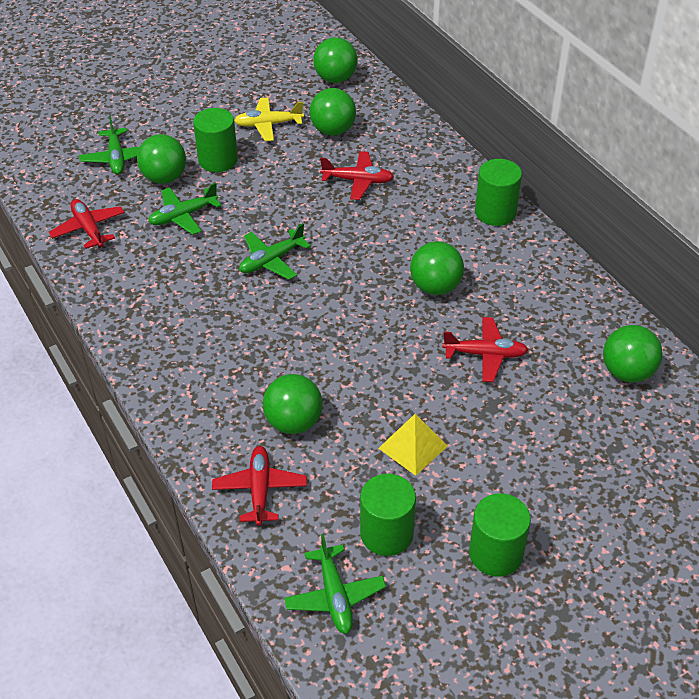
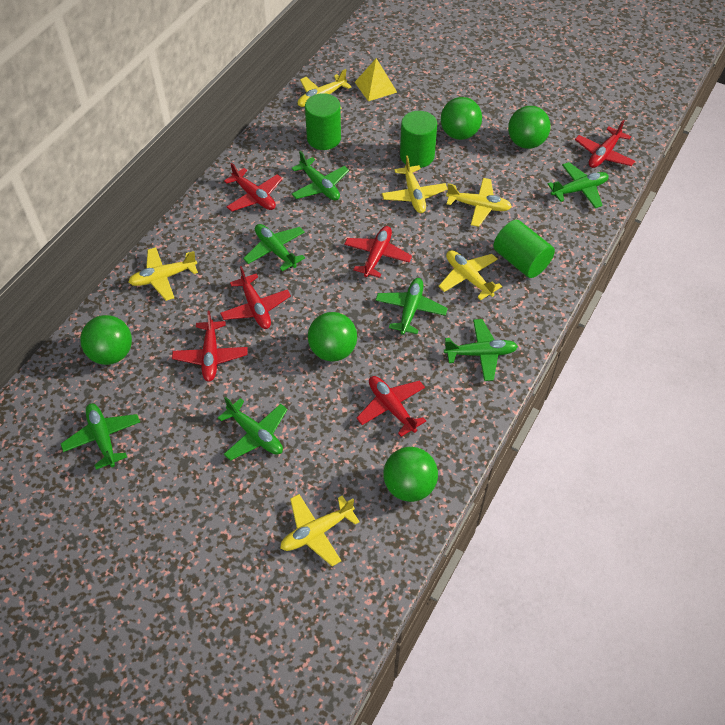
green ball: [137,134,186,184] [263,374,323,434] [310,88,356,136] [313,37,358,83] [410,241,464,295] [603,325,662,382] = 6 -> [80,315,132,365] [308,312,357,362] [383,447,438,502] [441,97,482,140] [508,106,551,149] = 5
green cylinder: [193,108,238,172] [360,474,416,556] [469,493,531,577] [475,159,522,226] = 4 -> [305,93,341,150] [400,111,437,168] [493,220,555,278] = 3
green plane: [79,116,140,175] [148,183,221,235] [239,223,311,280] [284,534,386,634] = 4 -> [61,403,140,470] [218,397,288,461] [243,224,305,271] [292,151,349,201] [375,278,448,335] [444,319,518,381] [548,162,609,208] = 7
red plane: [49,199,125,249] [212,446,307,526] [320,151,394,200] [442,317,528,382] = 4 -> [172,310,248,382] [220,266,291,329] [224,163,283,212] [344,226,412,278] [356,376,426,437] [575,120,635,168] = 6
yellow plane: [234,97,304,141] = 1 -> [129,247,198,301] [280,494,360,566] [298,69,351,109] [382,155,447,213] [438,250,502,300] [446,178,512,227] = 6

